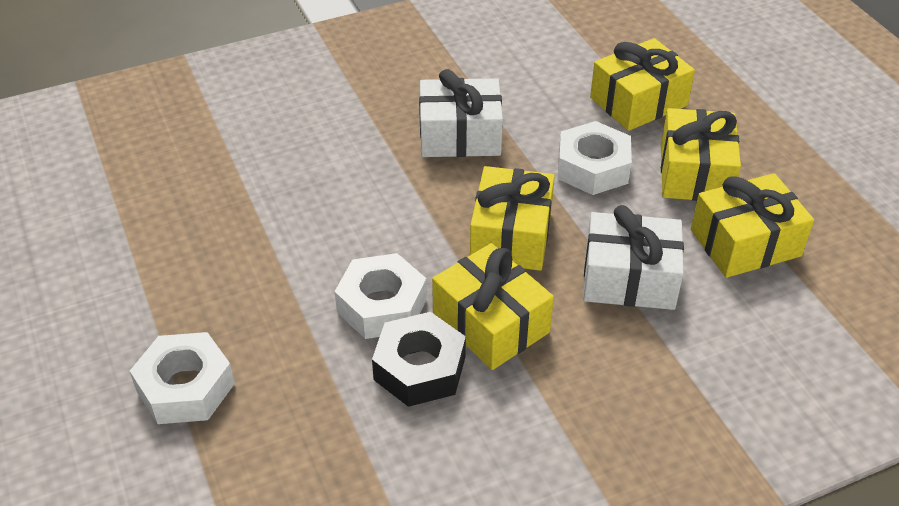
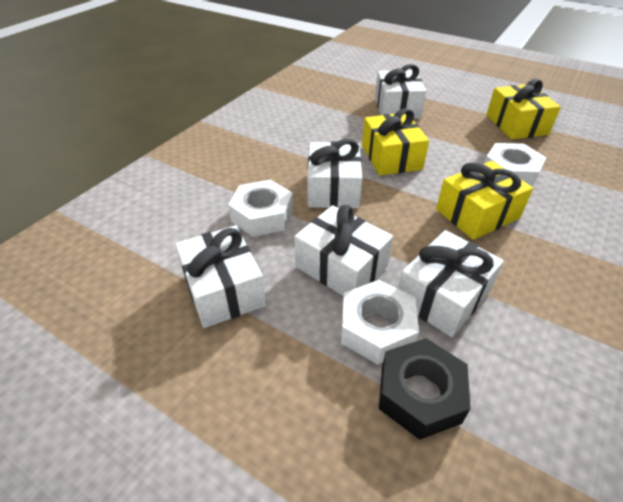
white gift: [419,69,503,157] [583,205,684,310] = 2 -> [175,225,266,328] [294,205,393,296] [307,139,362,208] [375,64,426,119] [398,230,504,337] = 5
yellow gift: [432,243,554,370] [470,166,555,271] [590,38,695,131] [661,108,741,201] [691,173,814,278] = 5 -> [362,108,429,176] [436,161,533,240] [486,79,561,139] = 3

